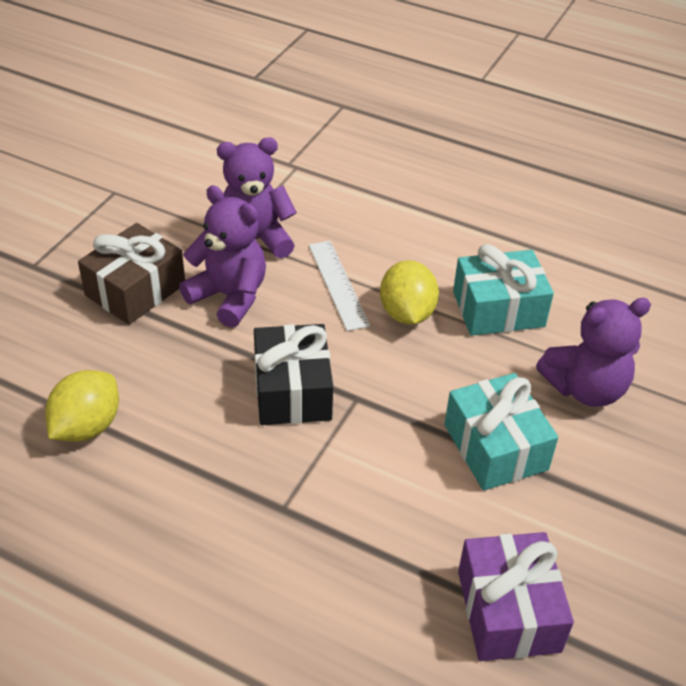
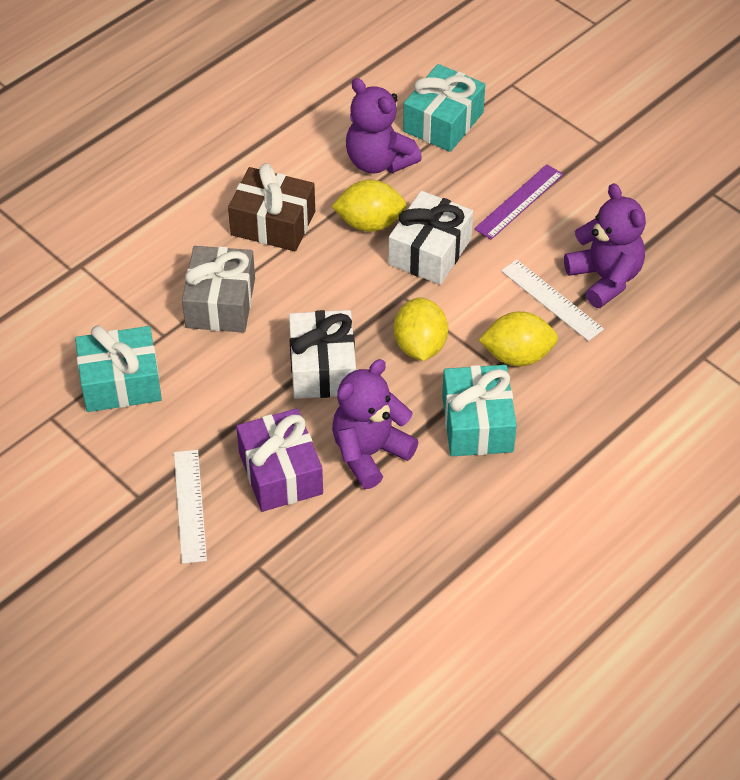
black gift: [254,324,333,425] = 1 -> none = 0
grey gift: none = 0 -> [182,246,255,333] = 1
purple ruler: none = 0 -> [474,164,564,240] = 1
turquoise gift: [444,373,558,491] [453,244,554,336] = 2 -> [75,325,162,412] [403,64,485,152] [442,365,517,456] = 3
white gift: none = 0 -> [289,310,356,399] [388,191,473,285] = 2
white ruler: [309,241,370,331] = 1 -> [174,450,207,564] [501,259,604,341] = 2
yellow lemon: [45,370,119,442] [380,260,439,325] = 2 -> [331,180,406,232] [394,297,448,361] [479,311,558,366] = 3

